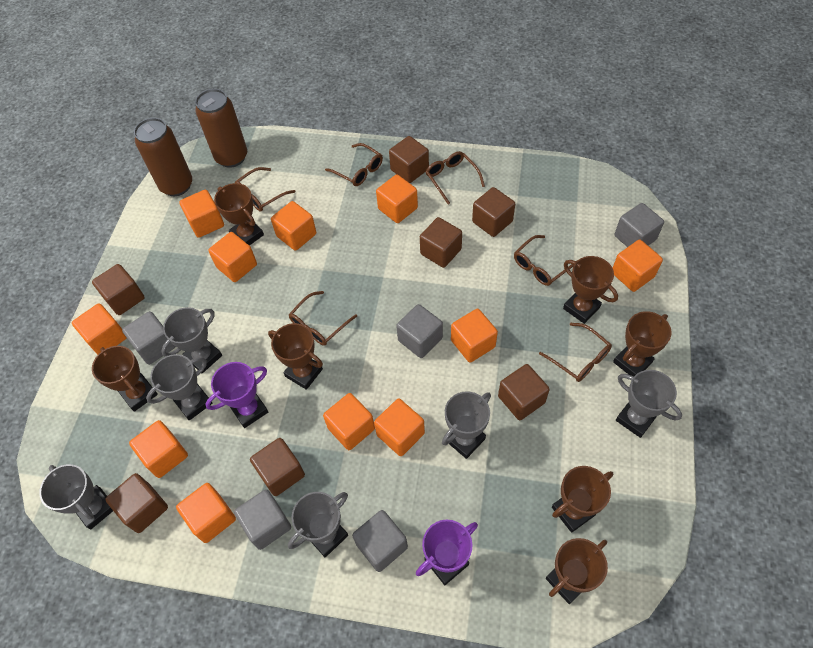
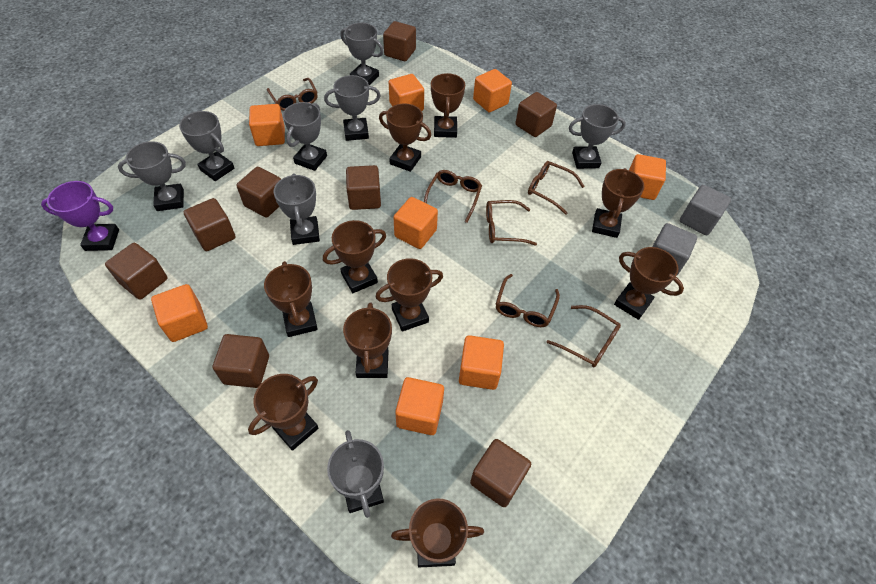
brown can: [134,118,192,196] [195,89,247,168] = 2 -> none = 0
brown cube: [92,264,145,315] [105,473,168,533] [250,438,305,496] [389,136,429,183] [420,217,462,268] [472,187,515,237] [498,364,550,420] = 7 -> [105,243,168,300] [184,198,236,251] [213,334,269,388] [236,167,281,218] [346,165,381,210] [383,21,416,61] [470,439,531,507] [515,92,557,137] = 8
brown trophy: [92,346,158,412] [214,183,264,246] [268,323,323,390] [546,538,608,604] [552,466,613,533] [563,256,618,324] [613,311,672,377] = 7 -> [248,374,318,451] [264,261,318,337] [323,220,386,293] [343,302,392,378] [376,258,443,332] [379,103,432,172] [391,498,484,567] [431,73,465,138] [592,168,644,238] [614,247,684,320] = 10
grey cube: [122,311,176,365] [234,489,291,550] [352,510,408,572] [396,304,443,358] [615,203,664,247] = 5 -> [652,223,697,275] [680,185,731,235] = 2
grey trophy: [39,464,113,530] [146,354,212,421] [161,307,222,373] [288,492,348,557] [442,392,491,459] [616,370,682,438] = 6 -> [118,141,186,211] [179,111,234,181] [273,173,320,245] [283,102,327,171] [324,75,381,141] [327,430,384,518] [340,23,384,85] [569,104,626,169] = 8
orange cube: [72,304,126,355] [129,420,188,478] [176,483,236,543] [179,190,224,238] [208,232,257,282] [271,201,316,251] [323,393,375,450] [374,399,425,456] [376,174,418,223] [451,309,498,363] [613,240,663,292] = 11 -> [151,284,208,342] [249,104,285,146] [389,74,424,111] [393,197,438,249] [395,377,444,435] [459,335,504,390] [473,69,512,112] [629,154,666,200] = 8
purple trophy: [205,362,268,428] [416,520,478,585] = 2 -> [41,181,119,251] = 1

